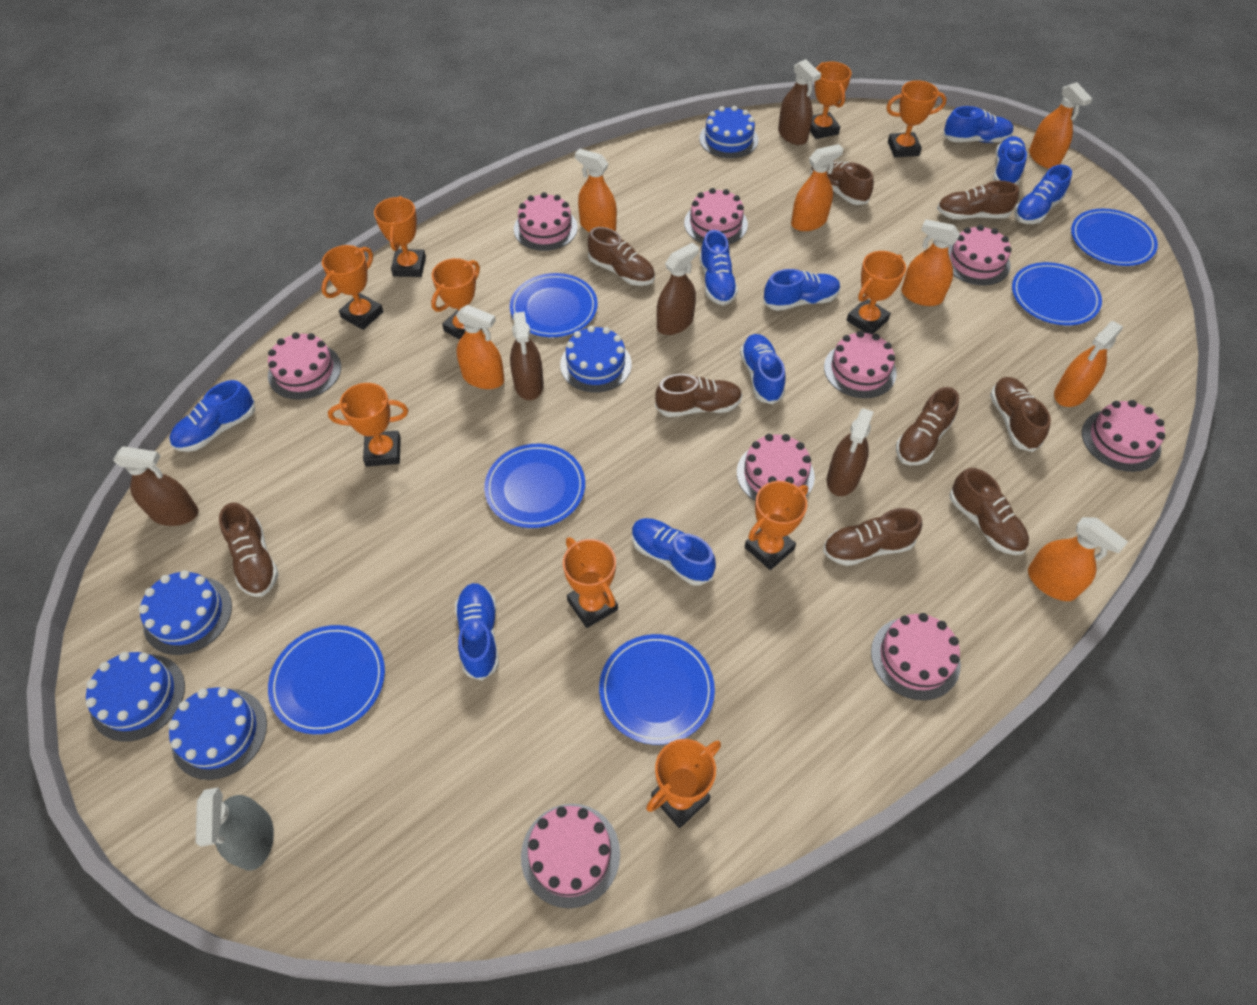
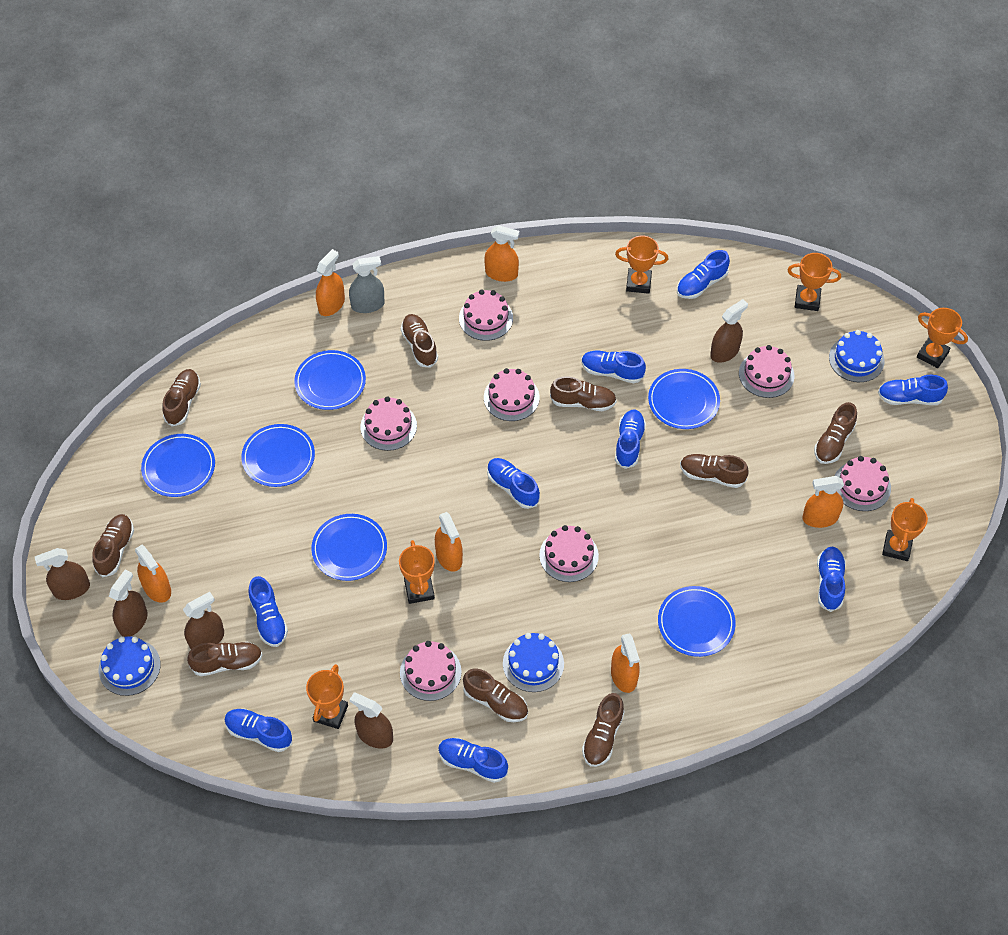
blue cake: [85,652,185,742] [139,570,232,655] [168,687,267,780] [560,326,632,392] [699,106,758,158] = 5 -> [99,636,161,696] [503,633,564,692] [829,330,885,382] = 3
orange spray bottle: [456,305,504,389] [575,148,617,232] [791,144,844,231] [901,219,960,306] [1028,517,1128,601] [1029,82,1093,169] [1054,321,1123,407] = 7 -> [135,545,171,603] [316,249,345,316] [435,512,463,572] [484,225,519,282] [611,633,640,693] [802,476,844,528] = 6
orange trophy: [321,245,384,330] [328,383,408,467] [374,196,426,277] [431,258,482,340] [563,537,618,628] [646,739,721,828] [745,481,808,570] [810,62,852,139] [847,251,906,334] [886,80,947,157] = 10 -> [306,664,348,729] [399,540,435,604] [615,236,668,294] [787,253,841,311] [882,498,928,561] [917,308,968,368] = 6
pink cake: [268,332,341,400] [514,192,578,251] [521,804,620,908] [684,188,748,245] [737,434,815,501] [824,331,897,398] [871,613,961,700] [948,225,1011,285] [1082,400,1165,472] = 9 -> [360,396,417,451] [400,641,462,701] [459,289,513,341] [484,368,540,421] [539,525,599,582] [739,345,795,398] [835,456,891,511] = 7

